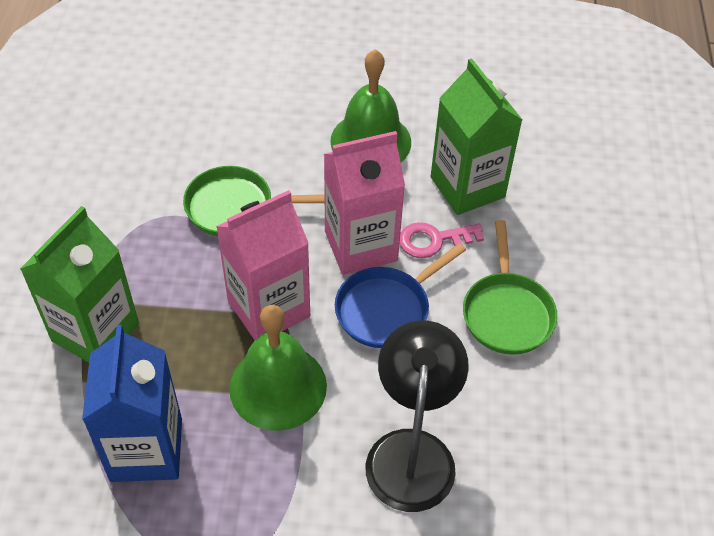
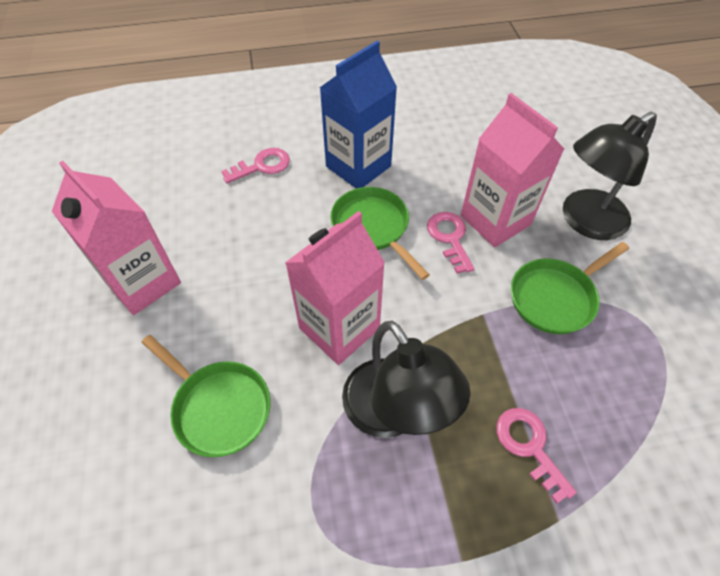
black lamp: [366,320,468,512] = 1 -> [342,321,471,438] [563,112,657,240] = 2
blue pan: [335,243,466,348] = 1 -> none = 0
green bell: [229,305,327,431] [330,49,411,162] = 2 -> none = 0
green carton: [20,206,139,363] [431,58,522,215] = 2 -> none = 0
green pan: [183,166,325,236] [463,220,557,355] = 2 -> [141,335,270,457] [330,187,430,280] [511,242,629,334] = 3
pink carton: [216,190,310,340] [324,131,405,275] = 2 -> [52,161,181,315] [285,211,385,365] [461,93,564,247] = 3
pink key: [399,222,484,258] = 1 -> [221,148,290,184] [427,212,474,274] [497,408,577,504] = 3

